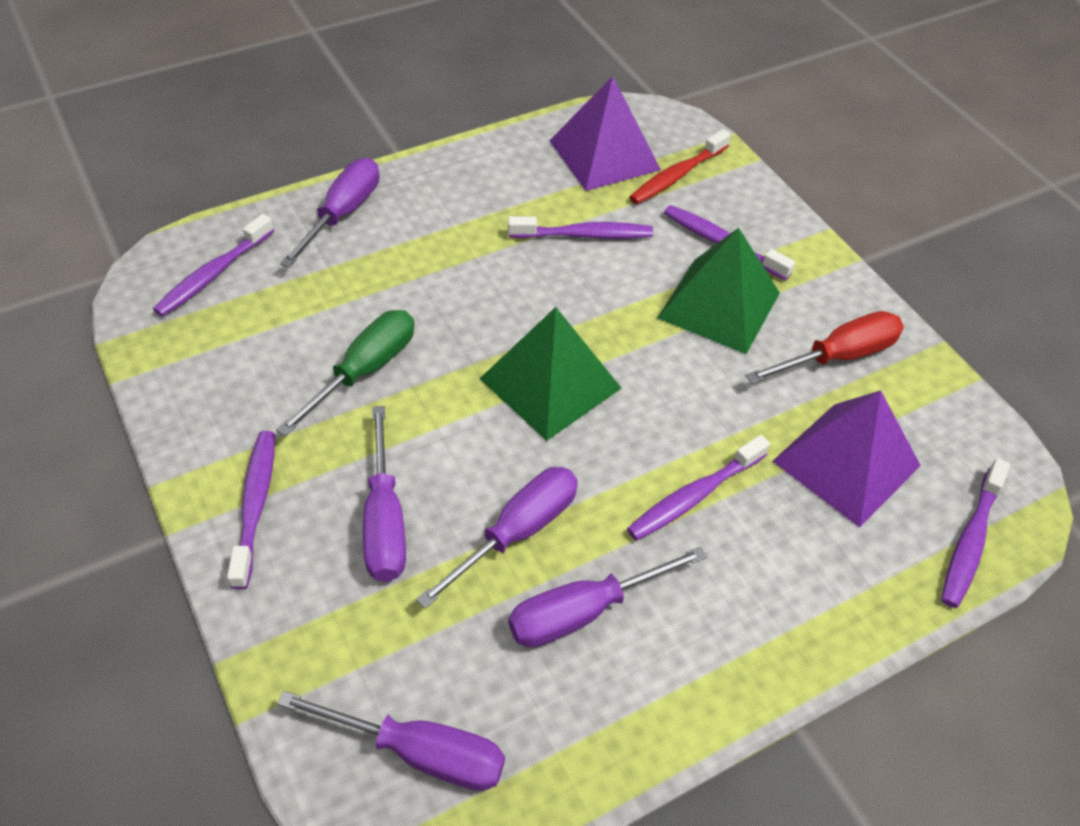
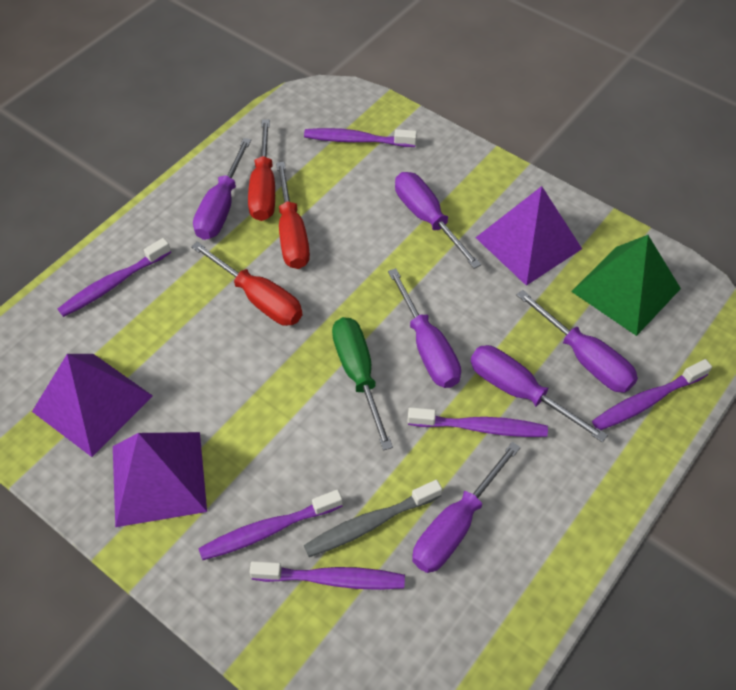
green pyramid: [480,307,622,441] [658,228,780,354] = 2 -> [571,235,681,336] = 1
grey toothbrush: none = 0 -> [304,480,442,557] = 1
purple pyramid: [549,76,661,191] [772,390,921,527] = 2 -> [32,354,153,457] [113,432,207,527] [475,186,582,286] = 3
purple screwdriver: [277,691,505,791] [280,158,380,268] [363,406,406,582] [416,467,578,609] [508,546,707,647] = 5 -> [193,138,251,240] [388,268,461,388] [395,172,481,269] [412,442,521,573] [471,345,608,443] [516,290,638,393] = 6
red screwdriver: [745,311,904,384] = 1 -> [191,241,302,326] [248,119,275,221] [276,162,310,269] = 3
red toothbrush: [629,129,731,204] = 1 -> none = 0

